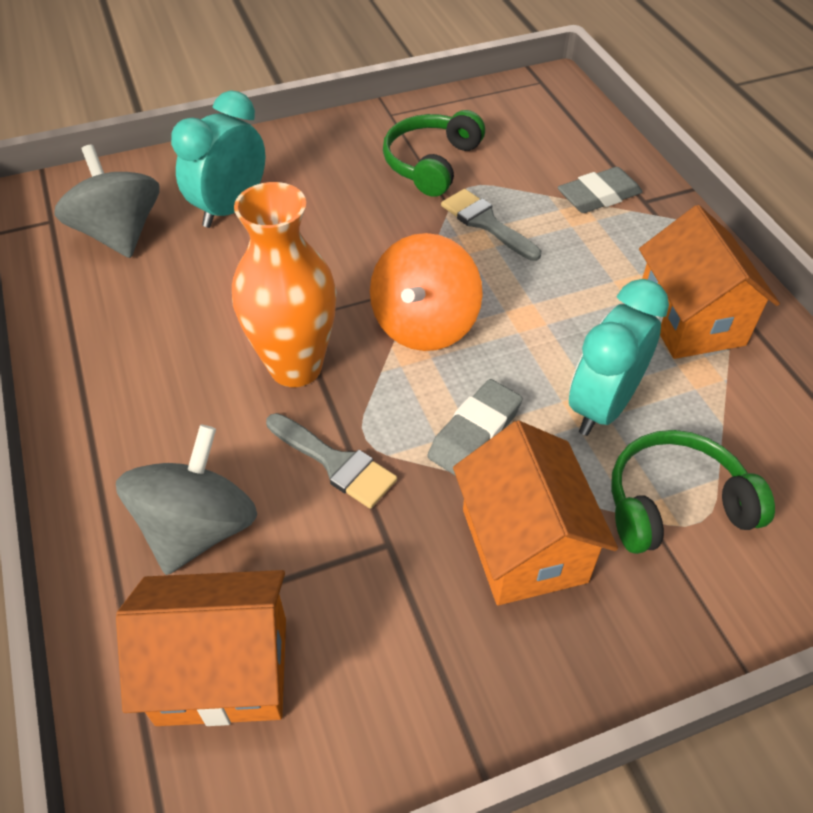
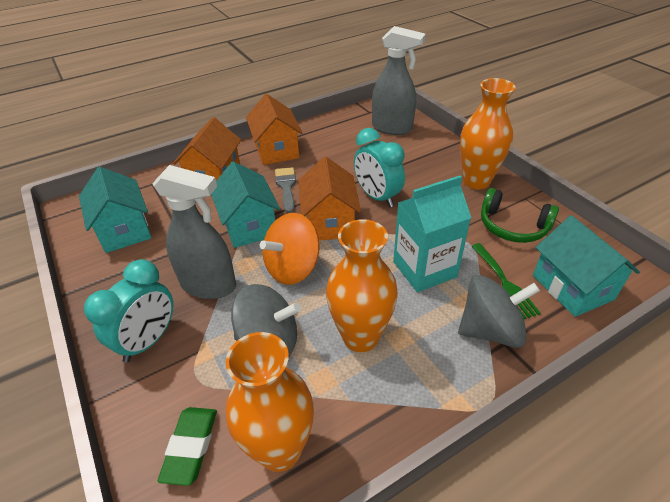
green eraser: none = 0 -> [158,407,217,486] = 1
green fork: none = 0 -> [472,243,541,319] = 1
green headphones: [383,110,485,197] [611,430,775,554] = 2 -> [481,188,559,243] = 1
grey brush: [266,413,397,509] [441,189,541,261] = 2 -> [275,167,296,213] = 1
grey eraser: [427,379,522,476] [557,167,643,213] = 2 -> none = 0
grey spray bottle: none = 0 -> [152,165,236,299] [372,26,426,135] = 2
orange vase: [232,182,337,387] = 1 -> [226,332,314,472] [326,219,398,352] [460,78,516,190] = 3
turquoise carton: none = 0 -> [393,176,471,292] = 1
turquoise house: none = 0 -> [79,167,152,253] [211,161,280,248] [533,215,640,317] = 3

